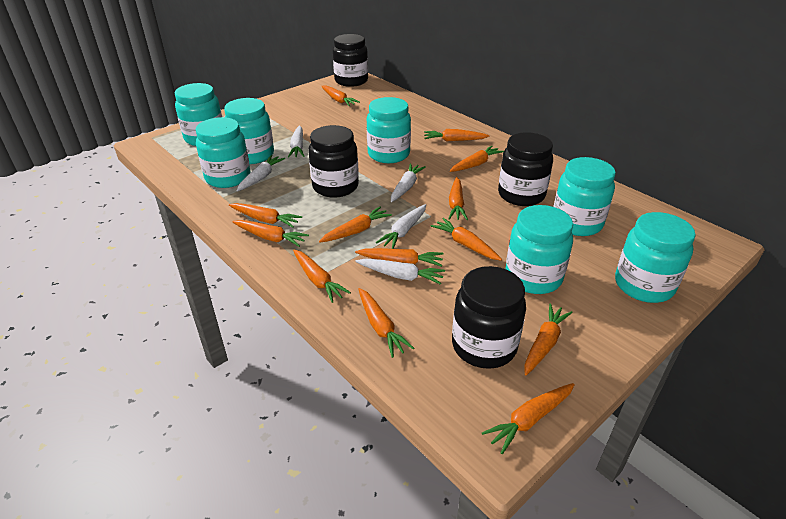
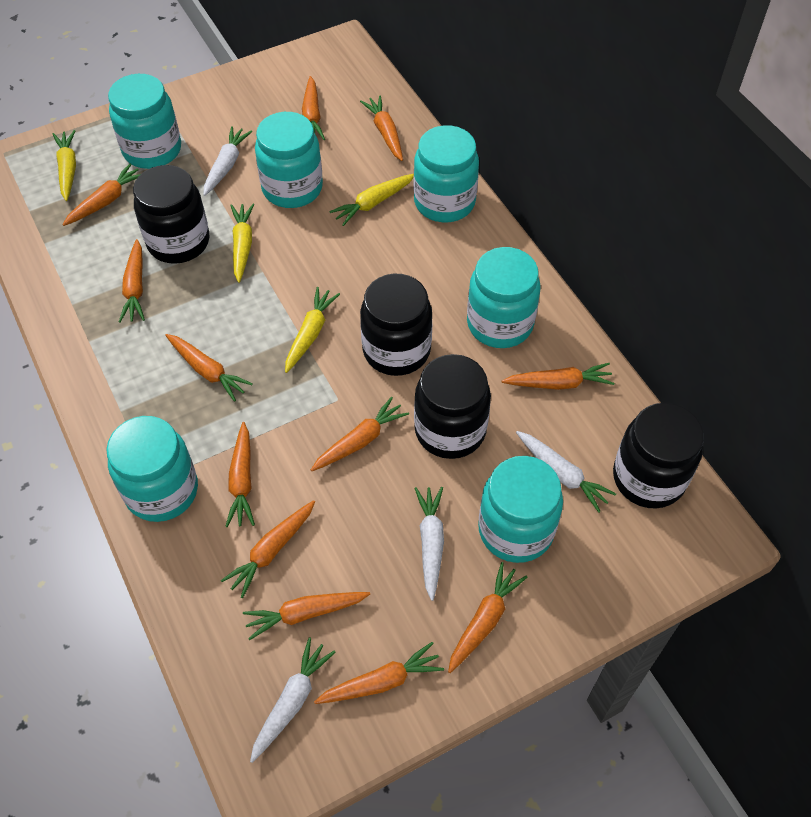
orange carrot: [229,203,302,228] [232,220,309,247] [293,249,351,303] [319,207,392,242] [321,85,360,106] [355,248,444,267] [359,288,414,358] [424,129,489,141] [430,218,502,261] [448,177,468,220] [450,146,504,172] [482,383,575,454] [524,304,573,375] = 13 -> [62,164,141,226] [119,239,145,323] [165,334,253,402] [221,500,315,598] [225,422,255,527] [243,592,370,640] [302,76,325,140] [311,397,409,471] [314,642,444,704] [360,95,403,161] [448,562,528,673] [502,363,614,390] = 12
turquoise jar: [175,83,222,146] [196,117,250,188] [224,98,274,164] [367,97,411,163] [505,205,573,294] [554,157,616,236] [615,212,696,303] = 7 -> [106,416,198,522] [108,74,181,169] [255,112,323,208] [414,125,479,222] [467,247,540,348] [478,456,563,563] = 6
white carrot: [236,155,285,192] [288,125,304,158] [355,259,445,285] [376,204,426,249] [391,163,426,202] = 5 -> [203,126,252,196] [250,638,336,763] [414,487,444,601] [516,431,616,513] = 4
yellow carrot: none = 0 -> [53,130,76,201] [230,204,254,283] [285,287,340,373] [329,174,414,226] = 4

